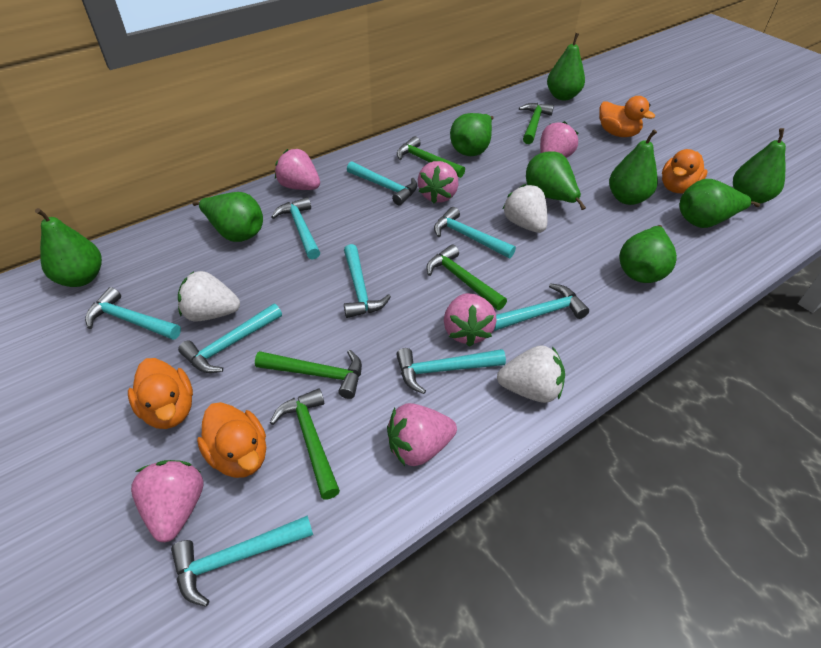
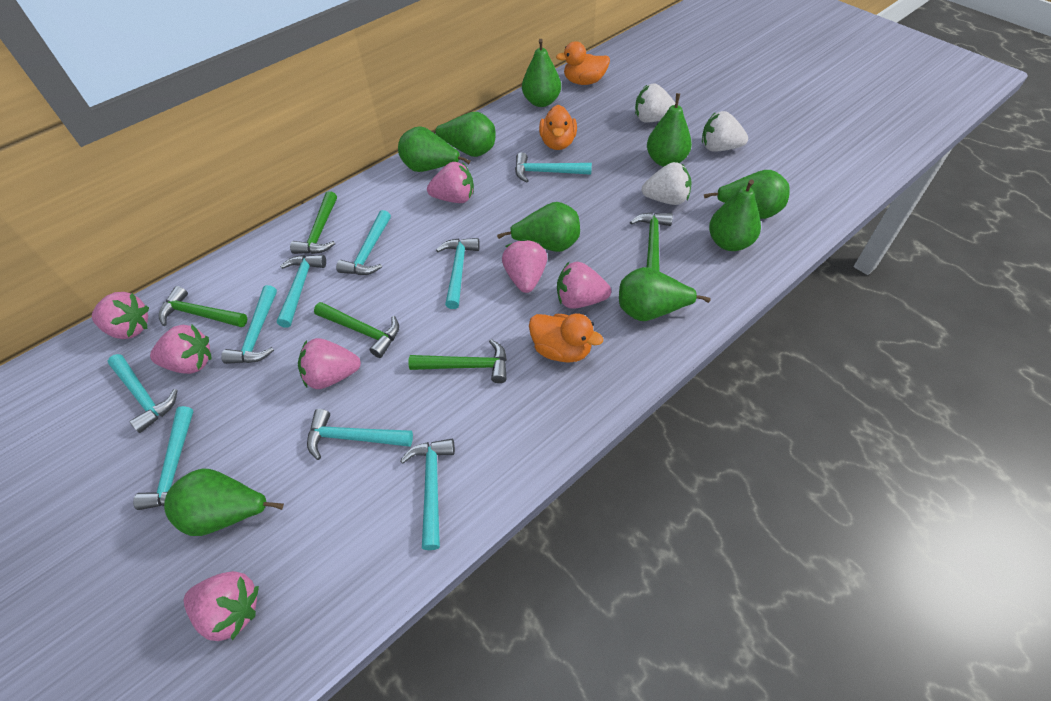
orange duck: [128,358,193,429] [197,402,266,478] [599,96,655,137] [662,149,707,193] = 4 -> [529,314,603,363] [539,105,577,150] [556,41,610,85] = 3
pink strawberry: [131,460,204,542] [275,149,320,190] [387,403,457,466] [418,161,458,203] [444,293,497,347] [540,121,578,158] = 6 -> [92,292,149,339] [150,325,212,374] [184,571,259,641] [298,338,361,389] [427,162,474,203] [502,239,547,293] [557,262,611,309] = 7

